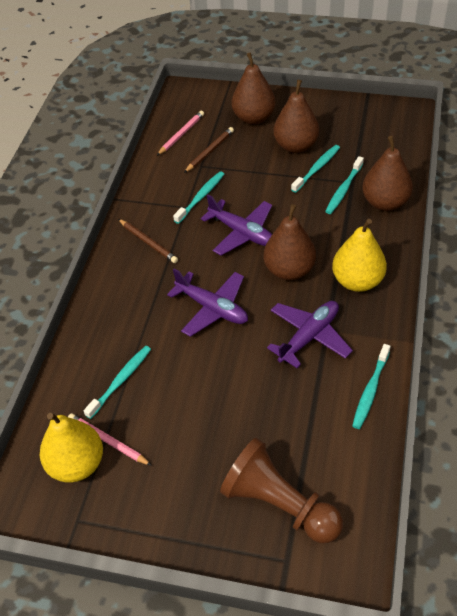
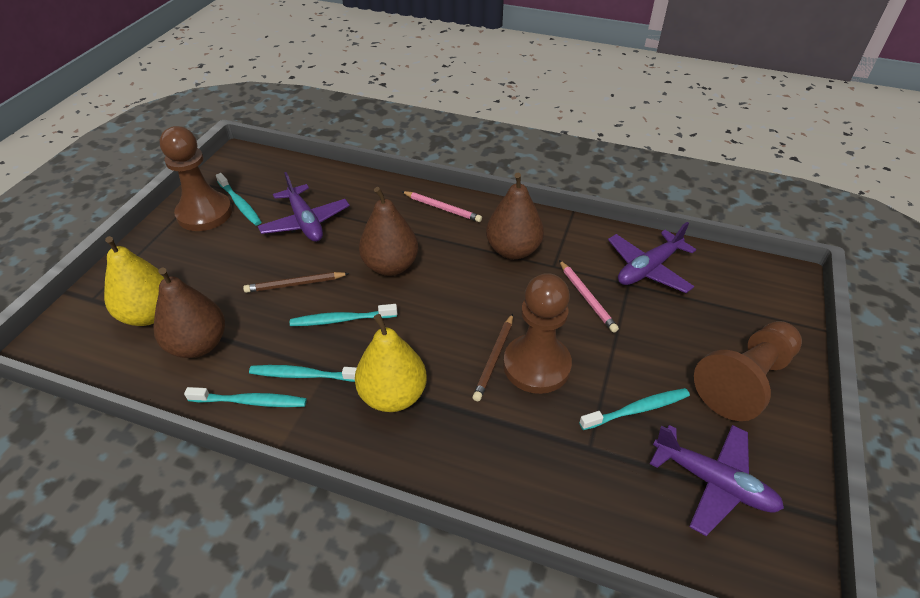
brown pawn: [220,438,343,543] = 1 -> [160,126,232,231] [503,273,572,394] [694,321,802,421] = 3
brown pear: [232,52,276,124] [263,204,316,280] [273,80,319,153] [362,136,413,211] = 4 -> [153,268,225,358] [359,187,419,276] [486,173,544,259] = 3

